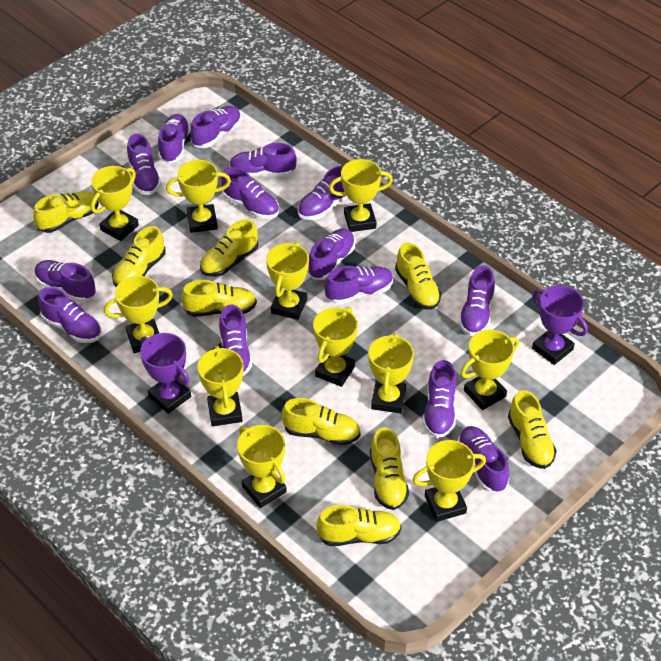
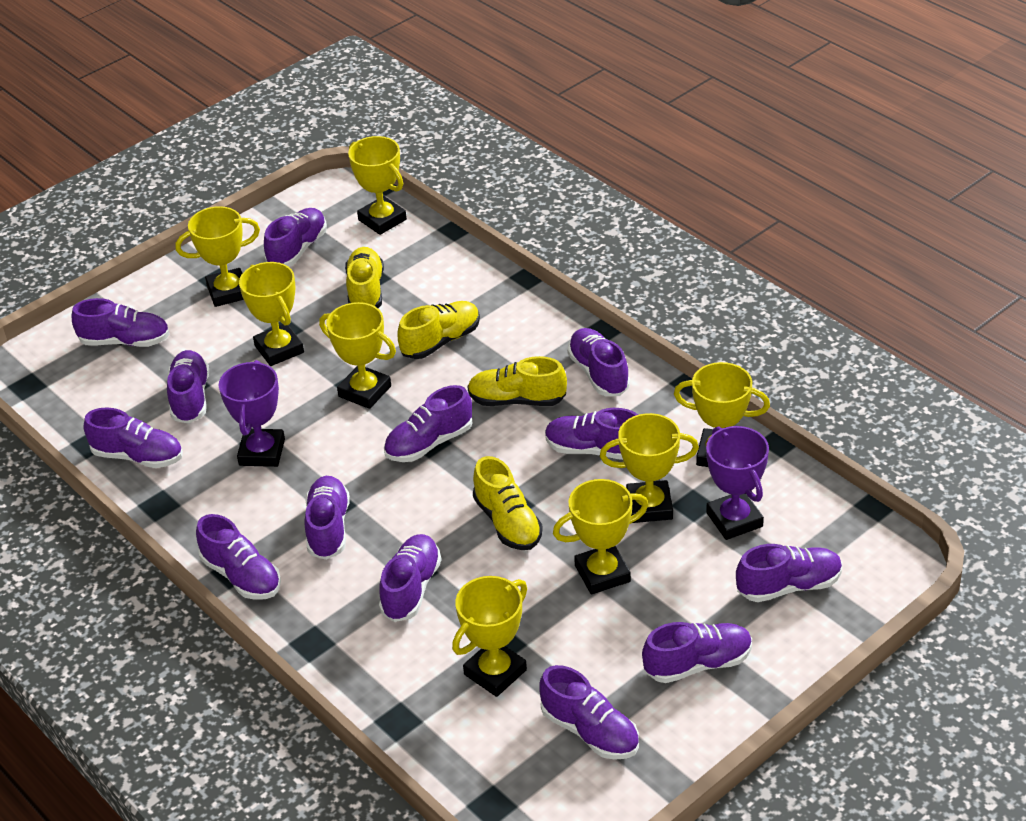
purple shoe: [35,260,96,302] [38,287,102,343] [127,134,161,195] [158,114,191,163] [190,106,241,148] [219,304,252,376] [221,167,279,219] [229,143,297,177] [298,166,348,220] [308,228,355,280] [325,266,393,305] [423,360,457,438] [458,266,495,336] [458,426,510,493] = 14 -> [72,298,170,347] [84,407,183,468] [167,350,209,424] [196,514,281,600] [264,208,327,267] [304,476,350,560] [379,534,441,622] [384,385,473,462] [539,665,639,760] [545,408,638,460] [567,328,630,396] [642,622,752,683] [736,544,842,602] = 13
yellow shoe: [33,191,99,233] [112,226,166,287] [181,280,257,317] [200,219,258,277] [282,398,361,445] [316,505,402,546] [370,427,409,510] [395,242,441,310] [508,390,557,469] = 9 -> [345,247,384,308] [398,301,480,359] [467,356,567,406] [473,456,543,550] = 4
yellow trophy: [91,166,139,241] [104,276,173,353] [166,160,231,233] [198,346,244,426] [237,425,287,508] [266,242,309,320] [313,307,358,387] [329,159,393,232] [368,333,414,413] [413,440,486,522] [460,330,519,410] = 11 -> [175,206,260,307] [239,262,304,366] [319,302,396,409] [348,136,407,235] [452,576,527,697] [553,479,649,594] [600,413,699,523] [674,362,770,467] = 8

